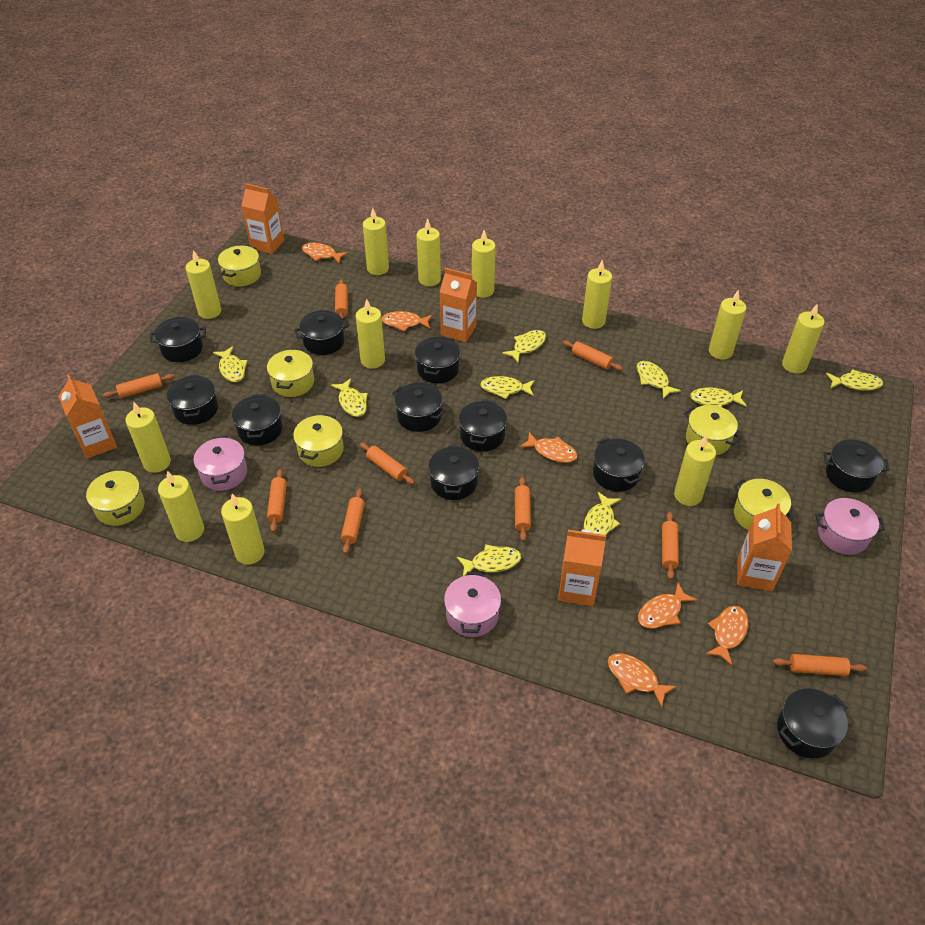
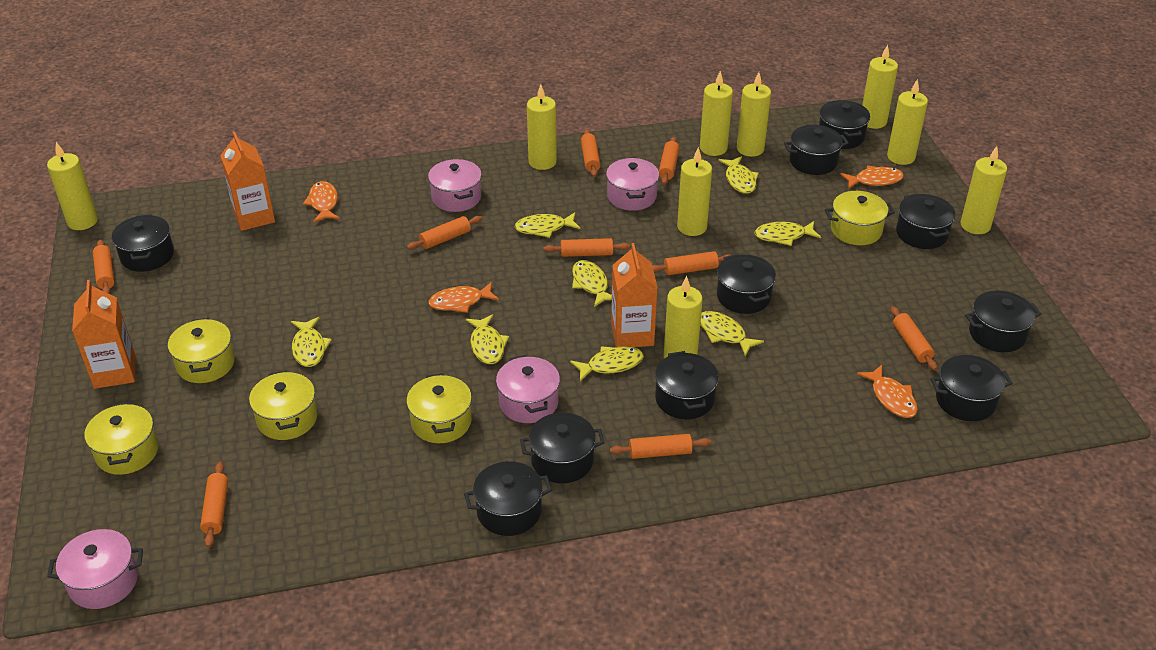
black pot: [150,317,206,362] [167,374,218,425] [232,394,283,446] [294,310,350,355] [392,382,446,432] [415,336,460,383] [429,445,479,500] [459,399,507,452] [593,437,645,492] [777,688,848,759] [824,439,889,493] = 11 -> [112,214,174,272] [464,461,552,536] [520,412,605,483] [655,351,719,419] [717,254,776,314] [784,125,849,175] [819,100,870,149] [896,193,955,249] [931,355,1013,421] [965,290,1041,352] = 10
orange carton: [58,374,117,459] [241,183,284,254] [440,268,477,342] [558,529,606,606] [737,504,792,591] = 5 -> [72,280,136,389] [220,131,275,231] [611,243,658,347] = 3
orange fish: [302,243,348,263] [382,311,432,332] [519,432,578,463] [608,653,677,707] [638,583,697,628] [705,606,748,665] = 6 -> [303,181,339,223] [428,282,499,313] [840,166,904,189] [857,365,918,418] = 4
pink pot: [193,436,247,491] [444,572,501,637] [815,498,885,555] = 3 -> [47,529,143,609] [428,159,482,212] [496,355,560,423] [606,158,659,211] = 4
yellow candle: [125,402,171,473] [158,471,204,542] [186,250,221,319] [221,494,265,565] [356,299,385,369] [363,208,389,275] [416,218,441,286] [472,230,496,298] [582,260,612,329] [674,435,716,506] [709,290,746,360] [782,303,824,374] = 12 -> [47,142,98,230] [527,85,557,170] [664,276,703,359] [677,147,712,236] [700,71,733,156] [737,72,771,157] [862,45,898,129] [887,79,928,165] [961,146,1007,234] = 9
yellow fish: [213,346,247,382] [331,378,368,417] [457,544,521,576] [480,376,534,399] [502,330,546,362] [584,492,621,535] [636,361,681,399] [690,387,747,407] [826,369,883,391] = 9 -> [291,317,332,367] [465,314,509,364] [515,212,580,238] [570,346,644,381] [572,260,612,307] [700,311,764,356] [719,156,759,194] [755,221,821,246] = 8
yellow pot: [86,470,145,526] [218,245,261,286] [267,349,314,397] [293,414,344,467] [684,405,741,455] [733,479,794,530] = 6 -> [84,402,159,475] [168,318,235,383] [249,370,317,440] [406,373,472,443] [825,191,895,245] = 5

